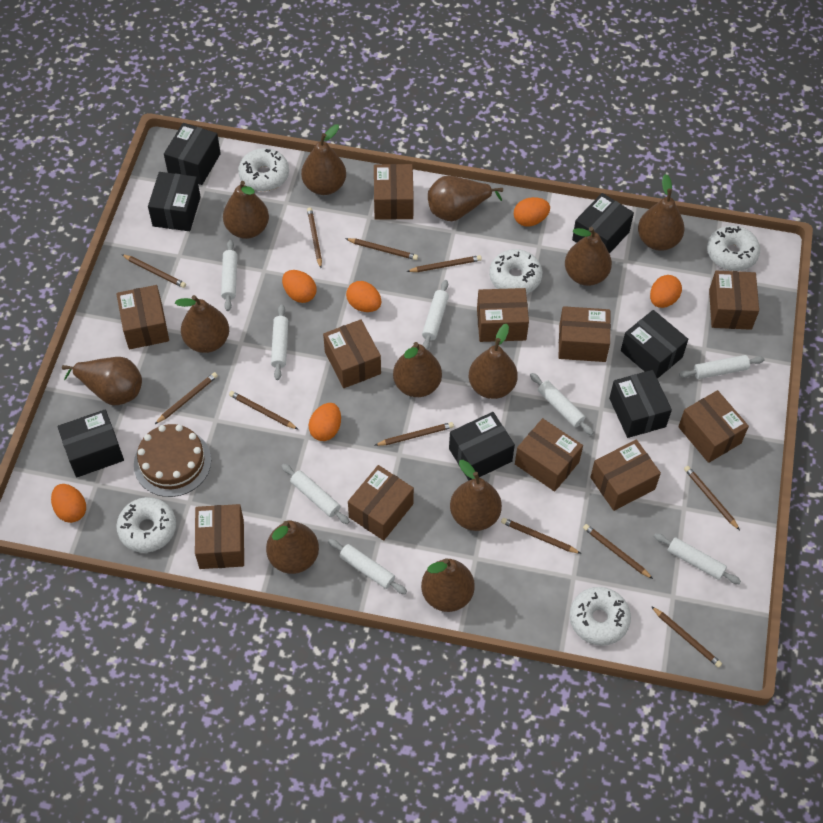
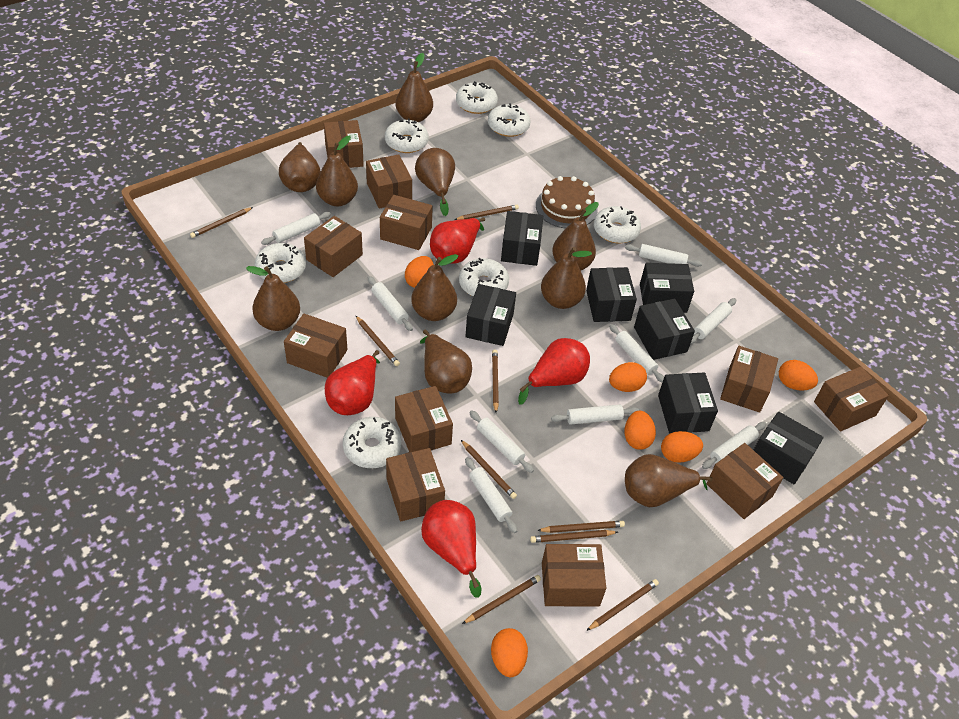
brown pear: [62,357,142,405] [175,295,229,353] [223,181,269,239] [266,520,319,574] [301,124,346,195] [393,342,442,397] [421,558,475,612] [428,176,503,221] [450,460,502,531] [469,324,518,399] [565,227,612,286] [638,174,685,251] = 12 -> [246,266,300,331] [279,142,320,192] [316,136,358,206] [396,53,433,122] [411,254,458,321] [415,148,455,216] [420,330,472,394] [541,247,592,309] [552,202,599,270] [625,454,713,507] = 10
brown pencil: [121,254,186,288] [155,372,218,424] [229,391,298,429] [307,207,322,268] [345,238,418,260] [374,422,454,446] [406,255,482,272] [501,518,581,554] [583,524,653,579] [651,606,722,668] [684,466,740,530] = 11 -> [190,207,253,238] [356,316,400,366] [454,205,519,220] [461,440,517,499] [462,575,541,624] [492,350,499,413] [530,530,618,543] [537,521,625,533] [586,579,659,631] = 9
red pear: none = 0 -> [325,350,380,415] [421,500,482,598] [430,217,485,264] [518,338,590,405] = 4
white donut: [116,497,176,553] [238,148,289,191] [489,249,542,294] [570,587,631,646] [707,226,760,271] = 5 -> [255,243,306,283] [343,417,401,468] [385,119,429,153] [456,81,498,114] [459,258,509,297] [488,103,531,137] [594,206,641,243] = 7
white rolling pin: [221,240,237,311] [271,305,288,380] [282,464,350,524] [328,539,407,594] [422,280,449,350] [530,373,594,435] [654,533,741,584] [679,355,765,379] = 8 -> [261,212,331,245] [368,276,413,331] [465,457,517,533] [469,410,534,473] [551,404,639,425] [609,324,664,382] [625,244,702,267] [691,298,736,344] [702,422,766,469] = 9

